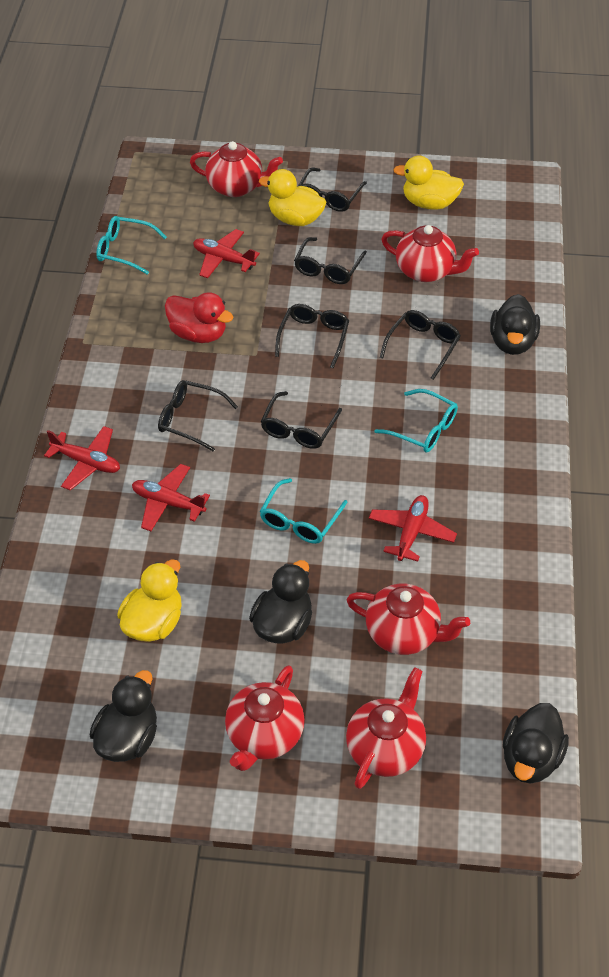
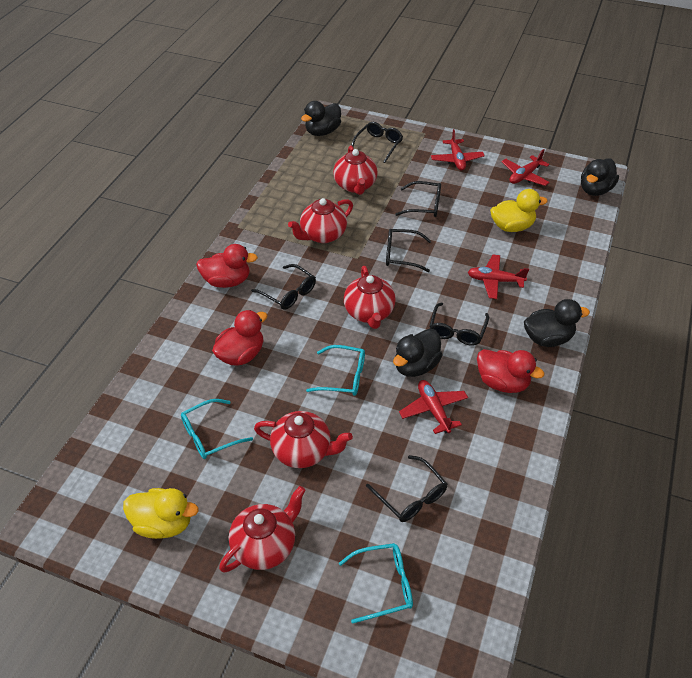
red duck: [165,292,233,343] = 1 -> [196,244,258,288] [212,310,268,366] [477,349,544,393] = 3
yellow duck: [117,559,182,642] [259,169,326,226] [393,156,464,210] = 3 -> [123,488,199,539] [490,189,548,232] = 2

